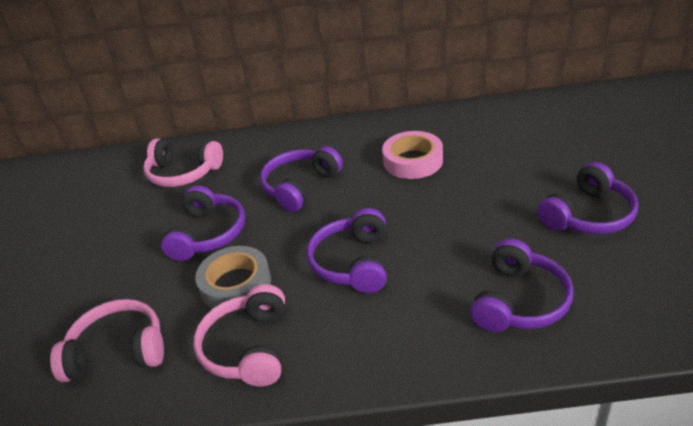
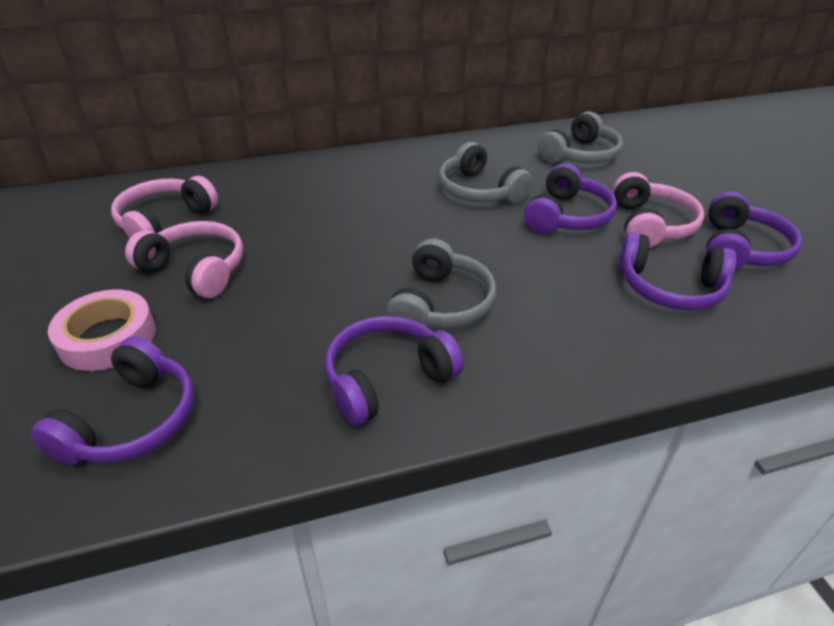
grey headphones: none = 0 -> [386,238,496,328] [439,142,533,203] [538,111,623,164] = 3
grey tape: [195,246,271,312] = 1 -> none = 0

